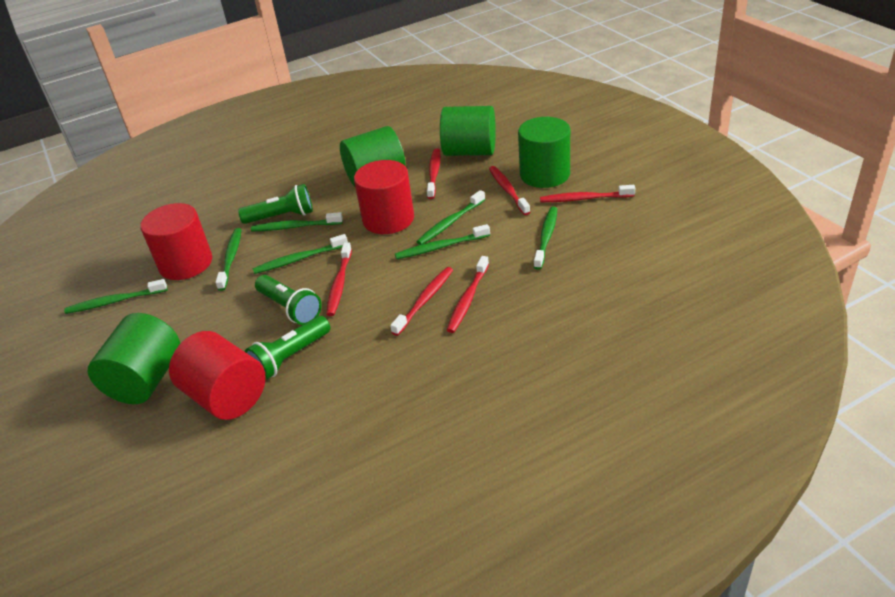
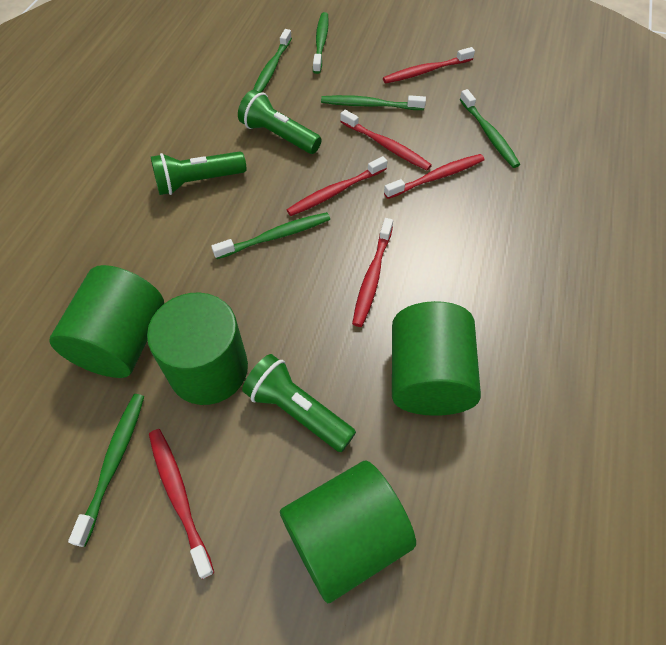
green toothbrush: [64,279,167,314] [215,228,242,291] [251,212,343,232] [252,234,348,274] [395,224,490,259] [416,190,485,245] [534,206,557,270] = 7 -> [68,394,144,547] [211,212,330,259] [253,29,292,93] [313,12,329,74] [321,95,426,110] [460,89,520,168] = 6
red cylinder: [140,203,212,280] [169,331,266,420] [354,160,414,234] = 3 -> none = 0

